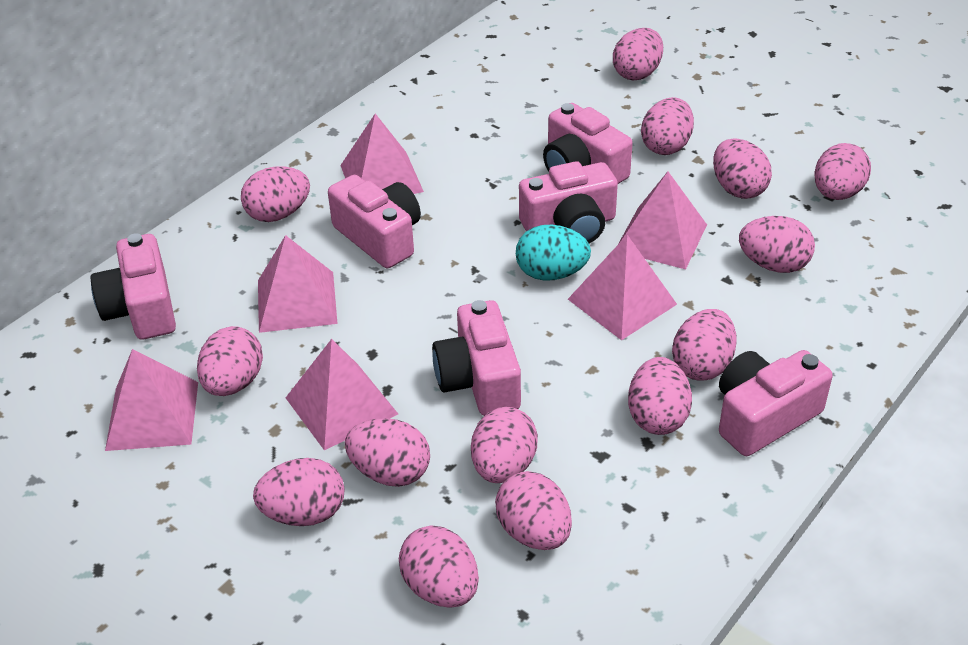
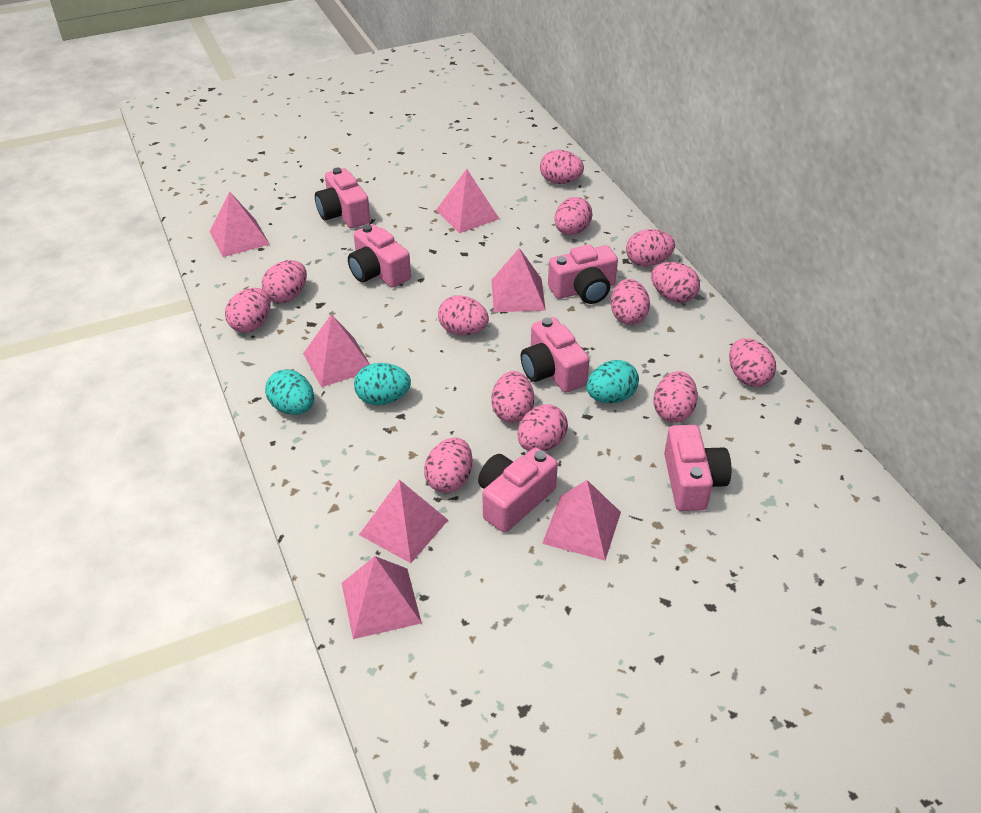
pink egg: [197,326,263,396] [241,166,310,222] [253,458,345,526] [345,418,430,487] [399,525,479,607] [471,407,538,483] [495,471,572,550] [613,28,663,80] [628,357,692,435] [641,97,694,155] [672,309,737,380] [713,138,772,199] [739,216,815,273] [814,143,871,200] = 14 -> [225,288,271,333] [262,260,307,303] [424,438,472,493] [438,295,489,335] [491,371,534,423] [517,404,568,451] [540,150,584,184] [554,197,592,235] [611,279,650,325] [626,229,675,267] [651,262,700,303] [653,371,698,422] [729,338,776,387] = 13
pink pyramid: [105,349,198,451] [258,235,338,333] [286,339,398,450] [340,114,424,194] [568,235,677,340] [618,172,707,269] = 6 -> [210,192,270,257] [303,314,370,387] [342,556,422,639] [359,480,448,563] [436,169,499,233] [491,248,546,312] [542,480,621,561] = 7
turquoise egg: [516,225,591,281] = 1 -> [265,369,314,415] [354,363,411,405] [586,360,639,403] = 3

